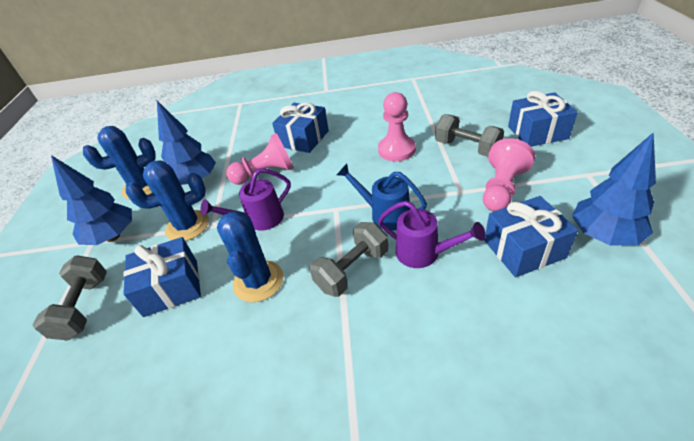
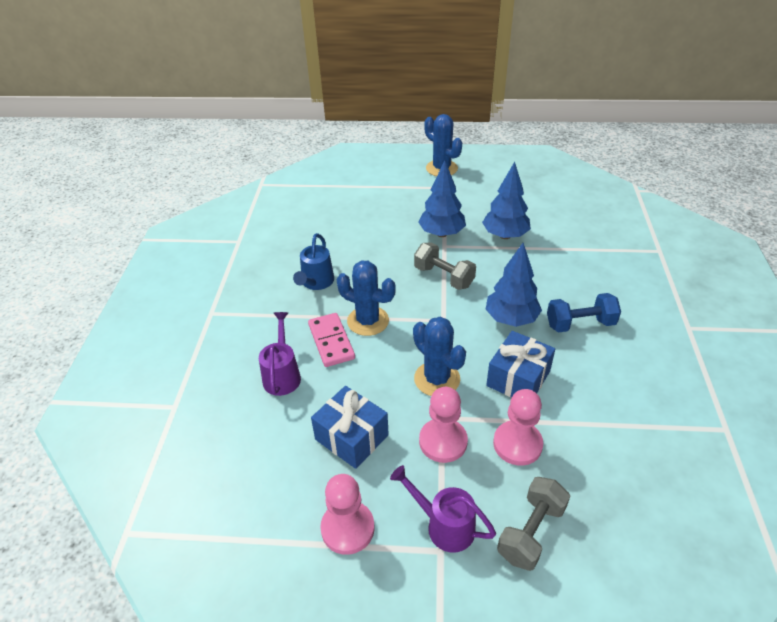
blue dumbbell: none = 0 -> [547,293,621,333] = 1
blue gift: [123,237,201,317] [272,102,329,153] [484,196,578,277] [508,91,578,147] = 4 -> [311,386,389,469] [486,331,555,397] = 2
grey dumbbell: [33,255,107,341] [309,222,388,297] [435,114,504,157] = 3 -> [414,242,476,290] [497,477,570,571] = 2
pink domino: none = 0 -> [308,313,355,367] = 1

